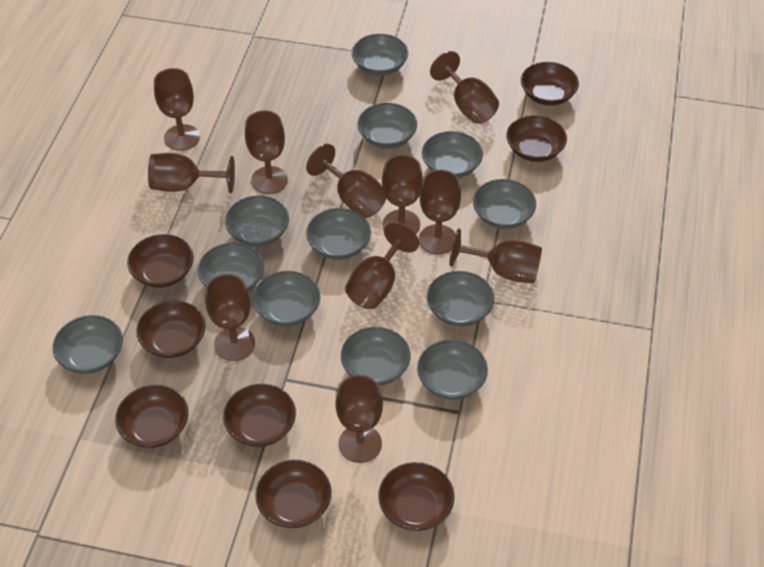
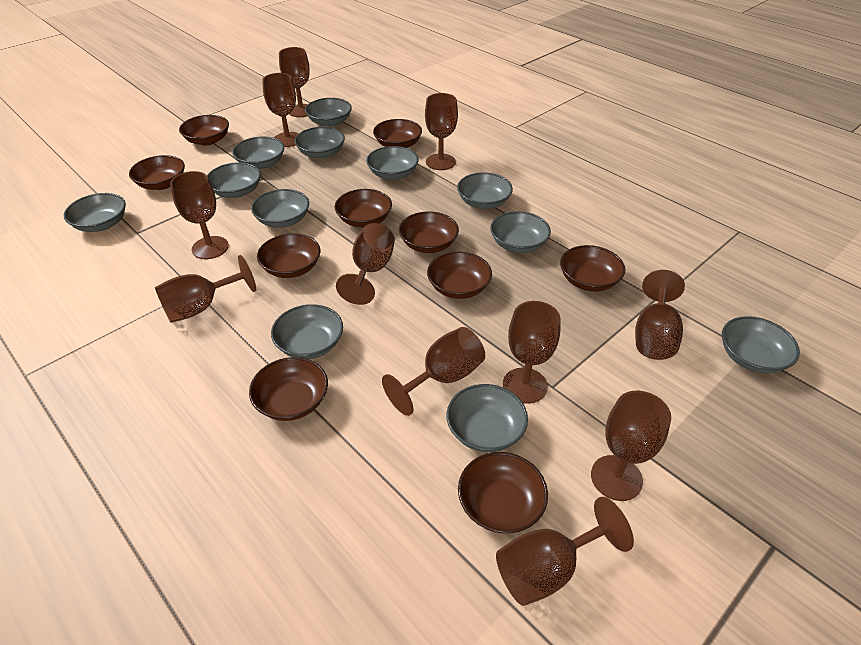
brown bowl: [115,385,188,448] [127,234,193,288] [136,300,205,358] [223,384,296,447] [255,460,331,528] [378,462,454,531] [506,115,567,162] [521,62,579,106] = 8 -> [129,155,185,190] [179,115,229,146] [249,357,328,421] [257,233,320,278] [335,189,392,227] [373,119,422,148] [399,211,459,253] [427,252,492,299] [458,452,548,534] [560,245,626,292] = 10

